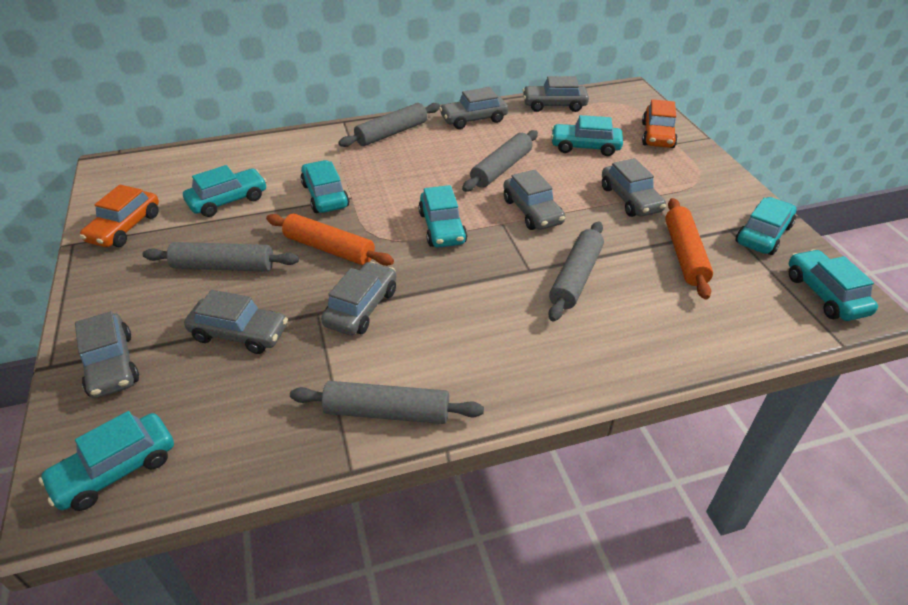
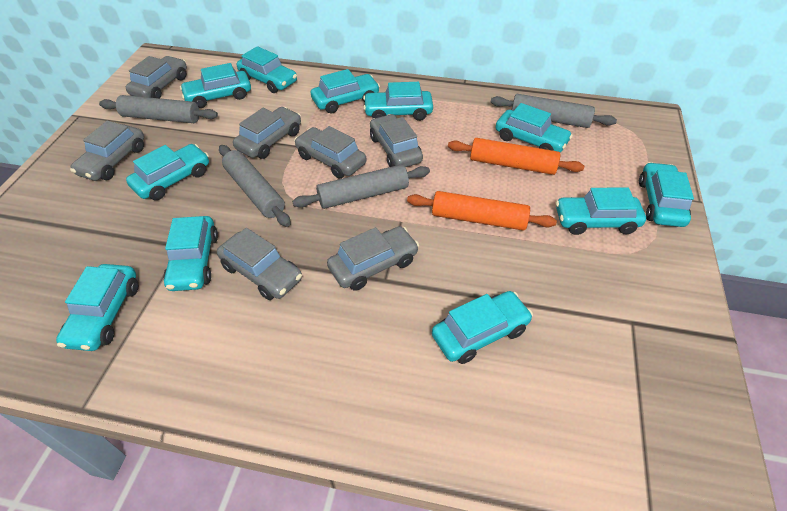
grey rolling pin: [142,242,299,272] [290,381,484,424] [338,103,440,147] [462,130,538,192] [549,221,604,322] = 5 -> [99,95,218,123] [219,145,291,227] [292,165,430,209] [491,94,617,128] = 4
orange car: [80,185,159,247] [642,99,678,148] = 2 -> none = 0
turquoise car: [39,411,174,511] [183,165,267,217] [301,160,349,213] [418,185,467,248] [551,115,623,156] [735,197,797,255] [789,249,878,321] = 7 -> [56,264,138,351] [126,144,209,200] [163,216,218,291] [180,63,251,108] [237,46,297,93] [311,69,380,113] [363,82,433,121] [432,291,533,364] [496,103,573,153] [556,187,646,235] [639,162,694,227] = 11

